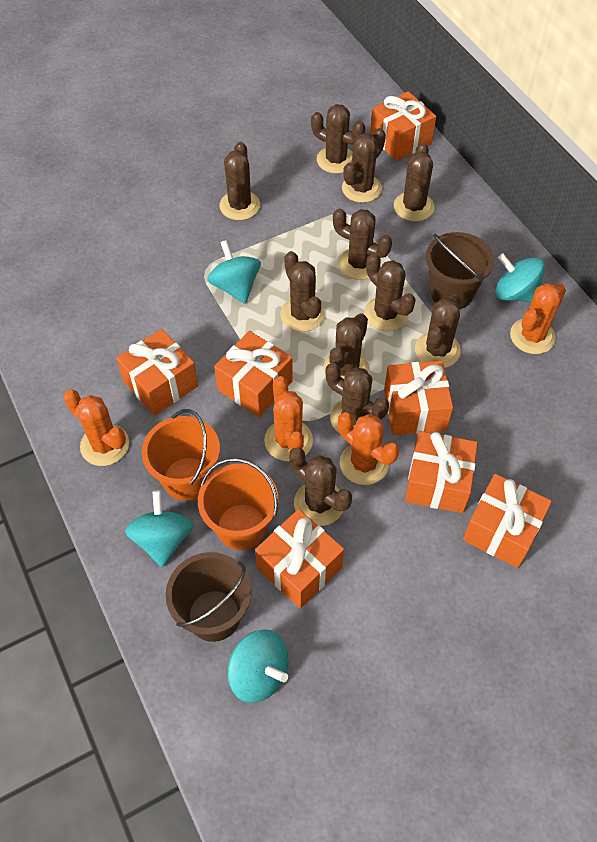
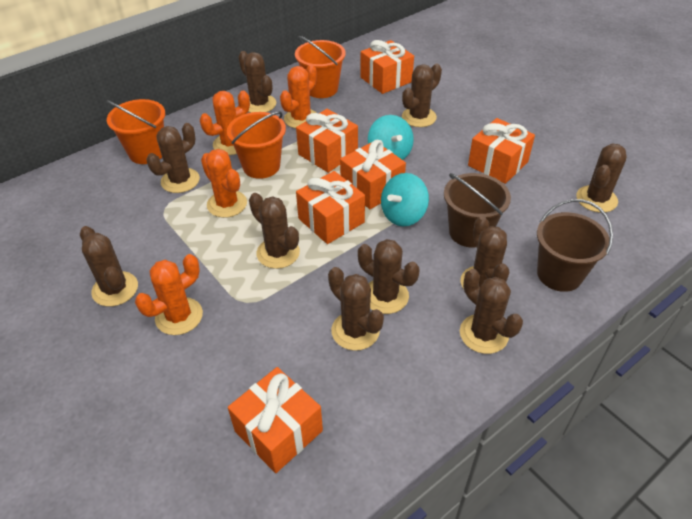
brown cactus: [219,142,260,220] [280,251,325,332] [289,448,352,526] [311,104,365,174] [323,313,370,379] [326,363,389,433] [333,208,392,280] [342,128,386,203] [364,253,416,331] [394,143,435,221] [415,294,461,368] = 11 -> [80,226,138,307] [147,123,200,193] [238,51,276,113] [249,193,300,269] [328,267,384,351] [358,239,420,314] [402,63,442,127] [460,269,523,354] [461,216,509,289] [576,144,627,213] = 10
orange bucket: [142,409,220,501] [198,458,278,550] = 2 -> [107,99,165,164] [227,112,286,179] [295,36,346,98] = 3
orange gift: [116,329,198,416] [214,331,293,417] [255,509,344,609] [370,91,436,161] [384,361,453,435] [405,431,478,513] [463,474,552,568] = 7 -> [228,367,323,473] [296,109,358,173] [296,171,365,244] [340,140,406,209] [360,40,414,94] [468,118,535,184] = 6
turquoise spinning top: [125,490,193,567] [207,240,261,304] [228,629,288,703] [495,253,545,303] = 4 -> [368,115,414,160] [381,173,429,226] = 2

